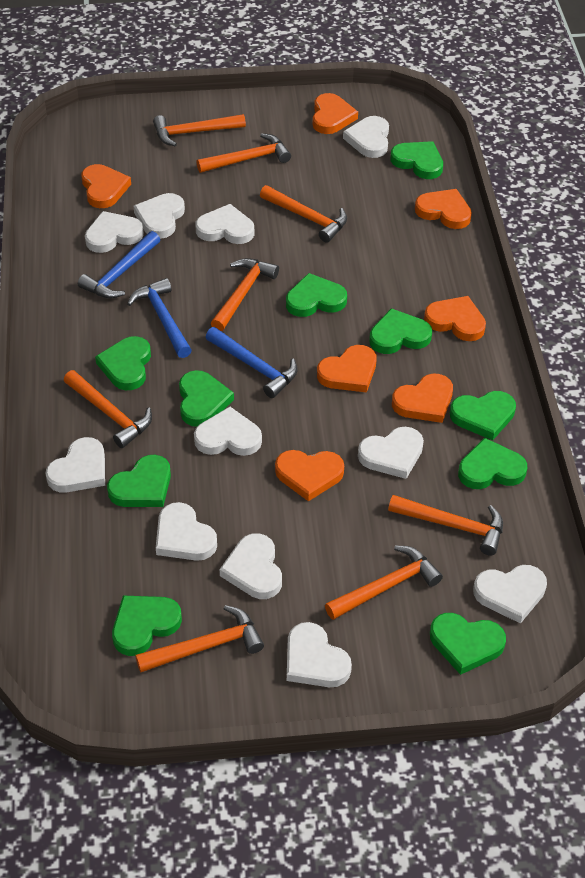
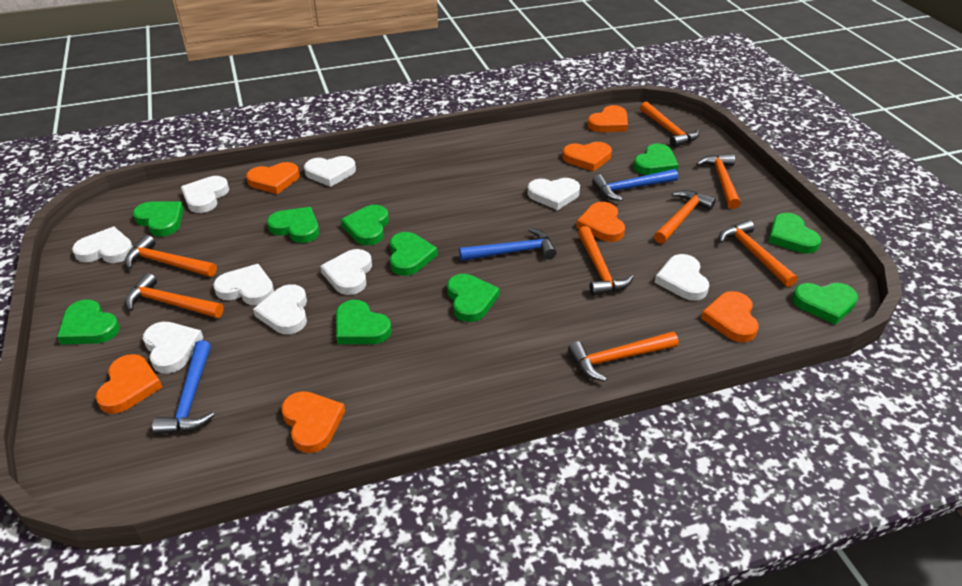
white heart: [45,437,105,493] [85,211,144,253] [134,193,185,239] [156,502,217,561] [194,407,262,456] [195,204,254,244] [220,533,282,599] [287,622,352,687] [343,116,389,158] [358,427,424,479] [473,565,547,624] = 11 -> [72,227,133,263] [143,322,203,373] [181,176,229,213] [213,264,274,305] [253,284,307,334] [304,156,356,187] [320,249,372,295] [528,178,580,210] [655,254,709,301] = 9

